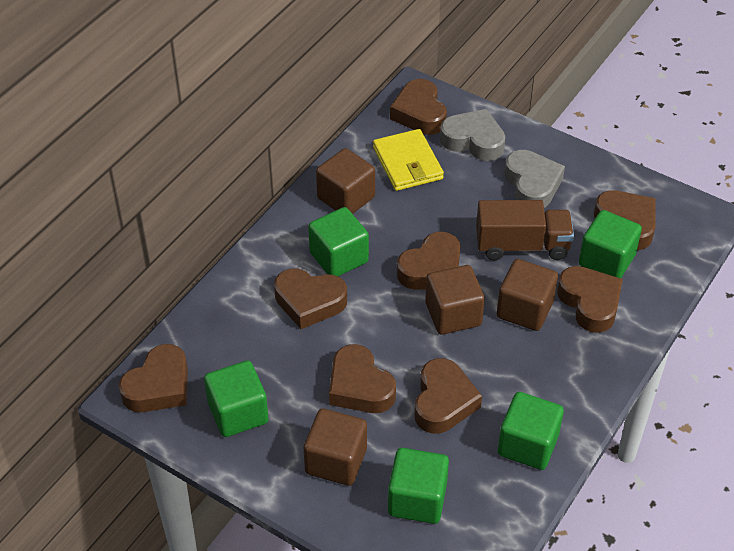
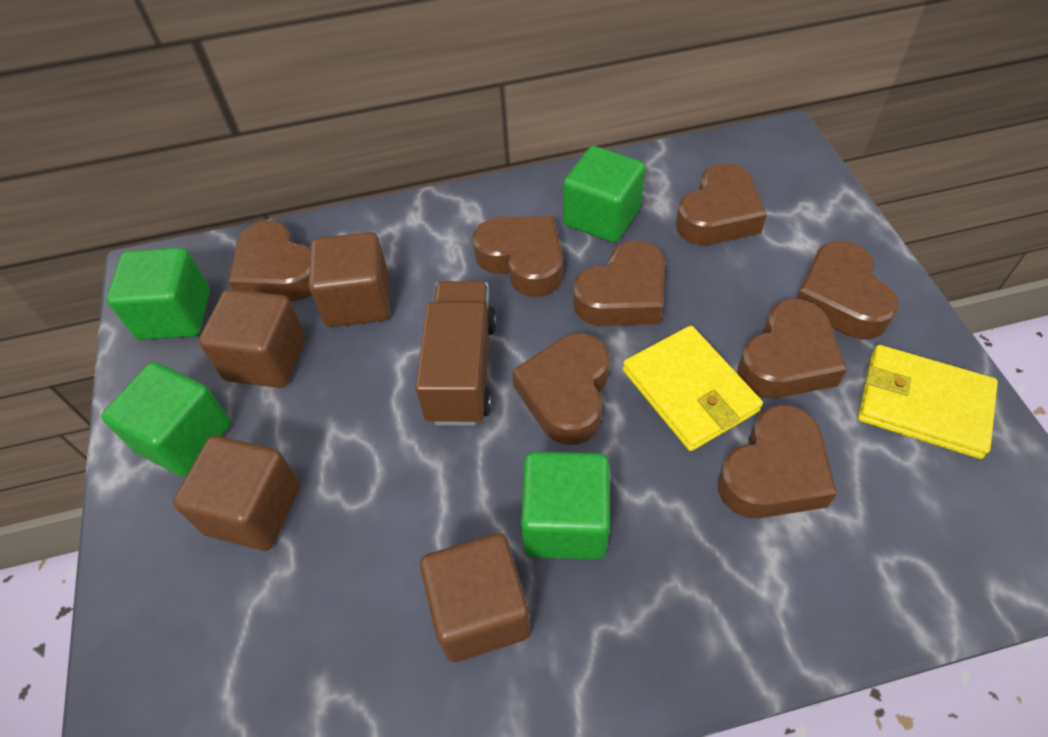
green cube: [204,361,269,437] [308,207,369,276] [388,448,449,524] [498,392,564,470] [579,210,642,278] = 5 -> [101,362,231,477] [106,247,210,340] [521,452,610,560] [563,146,645,243] = 4
grey heart: [440,109,505,161] [504,150,565,208] = 2 -> none = 0
yellow wallet: [373,129,444,191] = 1 -> [623,325,763,451] [858,345,998,459] = 2

